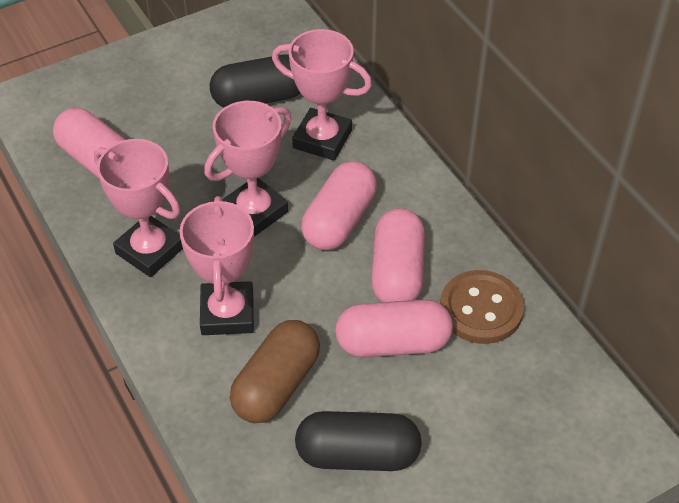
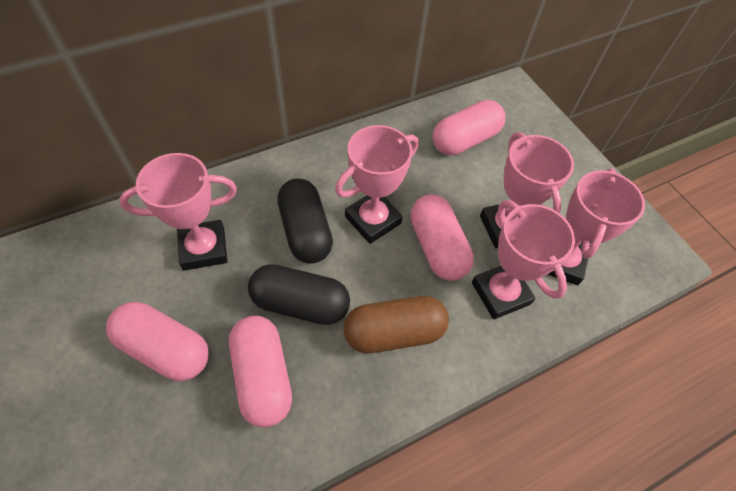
brown button: [440,270,524,344] = 1 -> none = 0
pink trophy: [94,139,183,277] [180,196,254,335] [204,101,292,237] [272,29,372,161] = 4 -> [119,153,237,271] [335,125,419,244] [472,200,575,319] [480,132,574,249] [547,169,645,285] = 5

